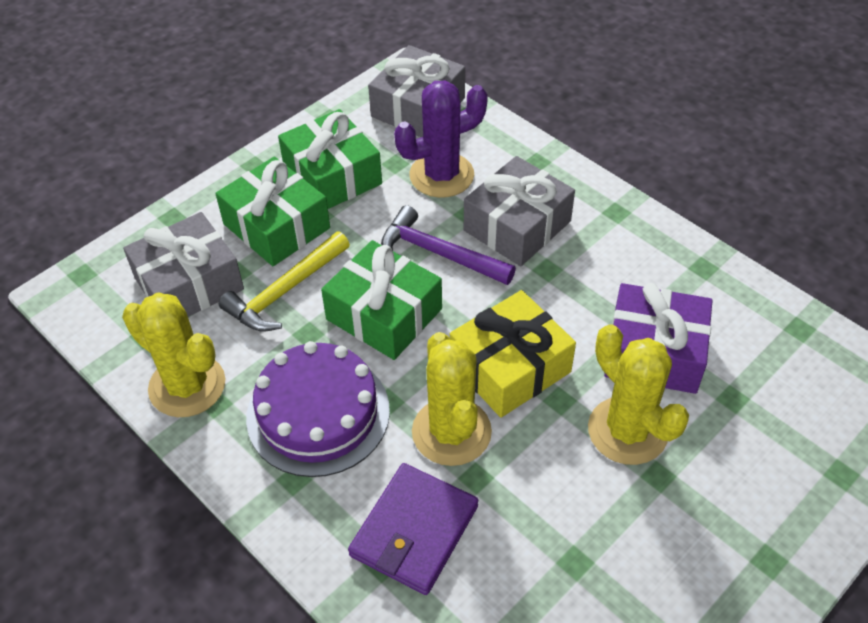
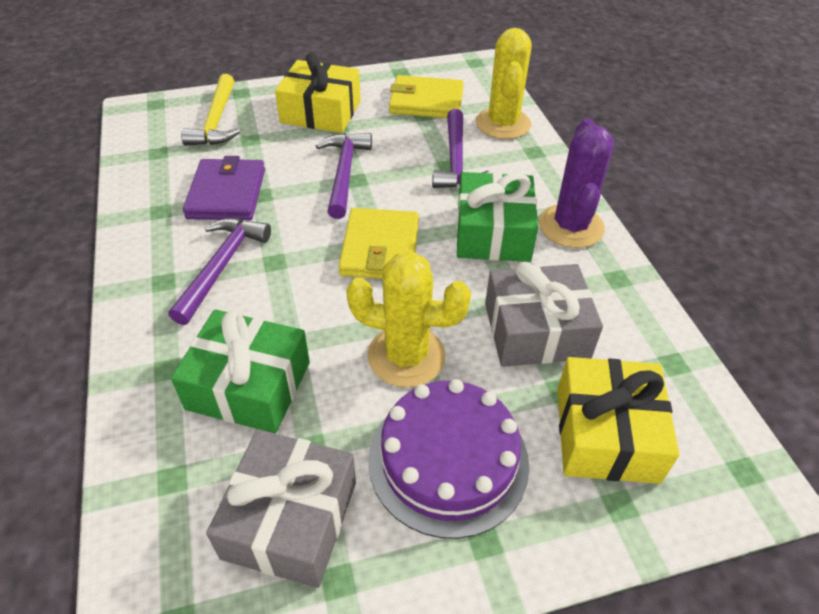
green gift: [216,157,330,266] [278,109,382,209] [321,240,442,360] = 3 -> [171,309,310,433] [457,172,538,262] = 2
grey gift: [123,212,244,317] [368,45,465,137] [464,156,575,266] = 3 -> [206,429,356,588] [485,262,603,367] = 2
purple gift: [604,283,713,394] = 1 -> none = 0
purple hammer: [381,205,516,285] = 1 -> [169,218,271,325] [316,133,372,219] [432,109,490,188] = 3
yellow cactus: [122,292,225,417] [412,332,492,466] [588,324,689,465] = 3 -> [346,251,471,388] [476,28,532,139] = 2
yellow gift: [450,290,576,418] = 1 -> [275,53,361,133] [557,357,680,484] = 2
yellow wallet: none = 0 -> [339,208,419,279] [389,75,464,118] = 2

